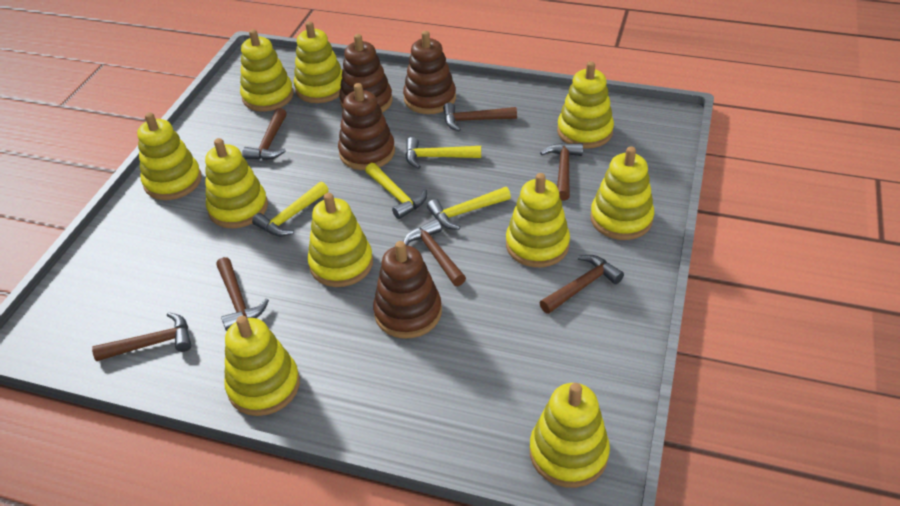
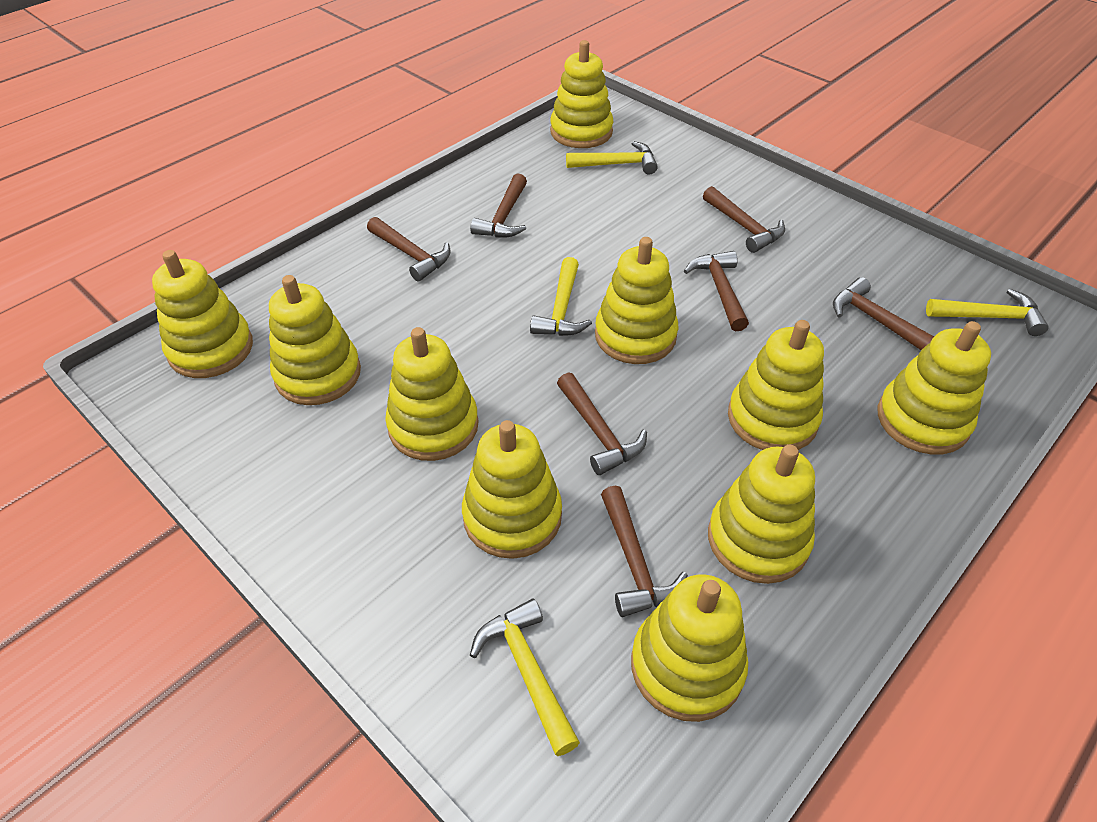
brown stacking toy: [338,83,395,170] [339,34,393,113] [373,241,442,338] [403,31,456,114] = 4 -> none = 0

